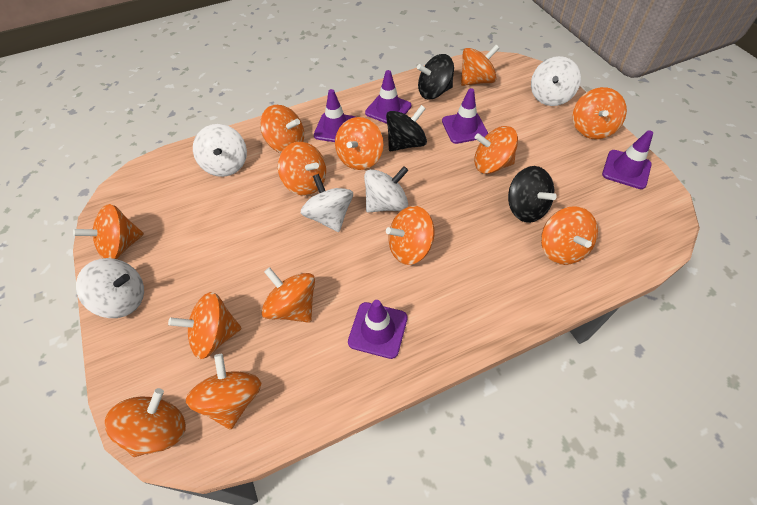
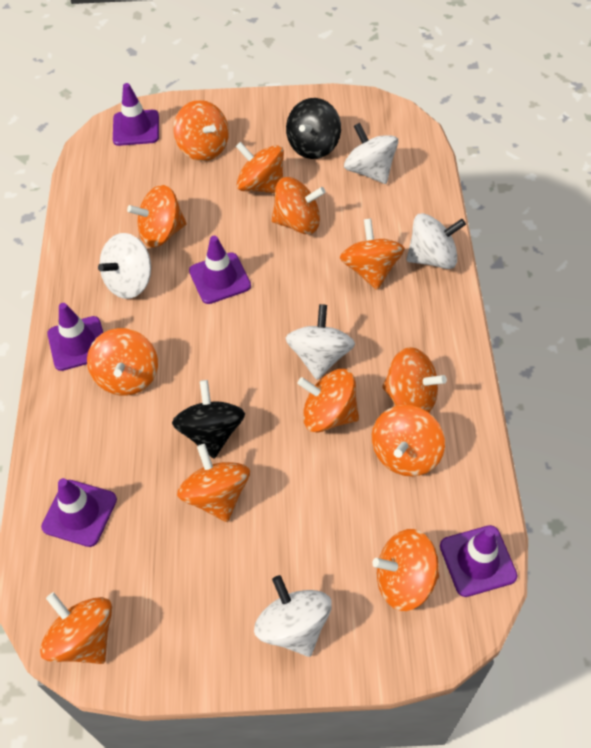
black spinning top: [386,105,427,151] [417,54,454,99] [508,166,557,223] = 3 -> [172,380,245,458] [286,98,341,159] = 2
orange spinning top: [73,204,144,259] [105,388,186,457] [168,292,242,359] [186,354,261,430] [260,105,304,153] [262,267,315,323] [278,142,326,196] [335,117,383,170] [386,206,434,265] [461,45,499,86] [474,126,518,174] [541,206,598,265] [573,87,627,139] = 13 -> [40,592,112,664] [87,328,158,396] [127,185,187,247] [173,100,229,161] [177,444,250,522] [236,142,284,193] [272,177,326,234] [297,369,359,432] [340,218,405,290] [372,405,445,477] [372,529,439,611] [382,347,447,413] = 12

